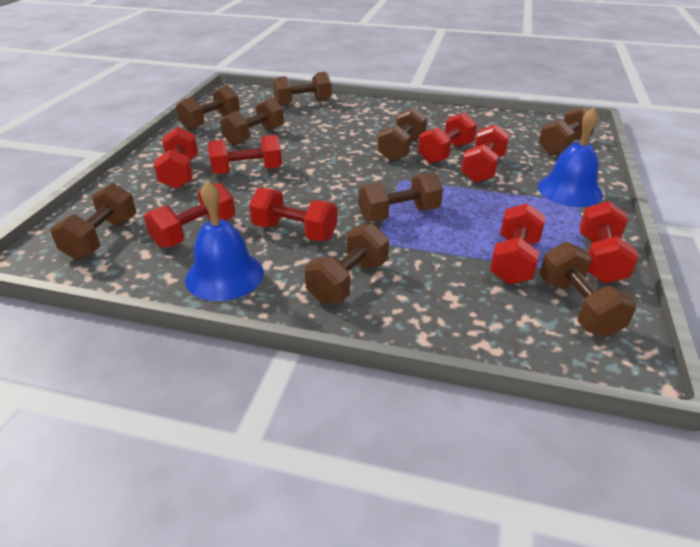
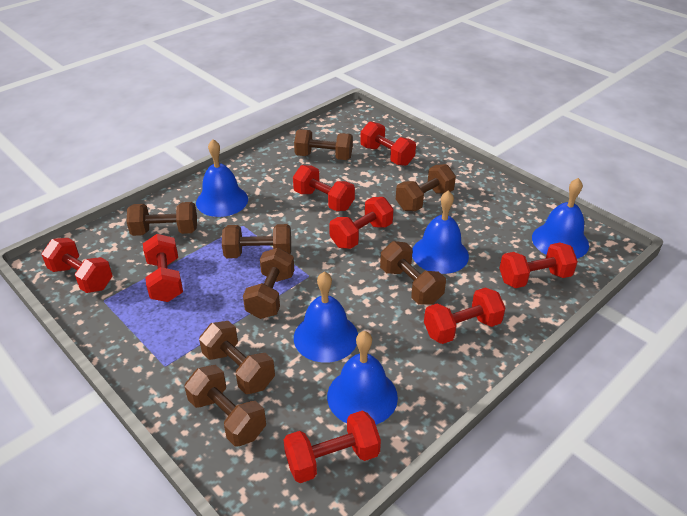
blue bell: [185,180,264,301] [538,107,603,207] = 2 -> [196,139,248,217] [294,272,358,363] [327,331,398,425] [412,190,469,274] [532,178,589,259] = 5
brown dumbbell: [50,183,137,260] [176,85,240,130] [220,98,284,146] [273,72,332,106] [305,223,389,304] [359,172,443,222] [378,107,427,161] [538,106,595,155] [539,242,637,337] = 9 -> [127,202,197,236] [184,365,266,447] [199,321,275,394] [222,224,291,258] [243,248,294,319] [294,129,353,160] [380,241,446,305] [396,164,456,211] = 8

